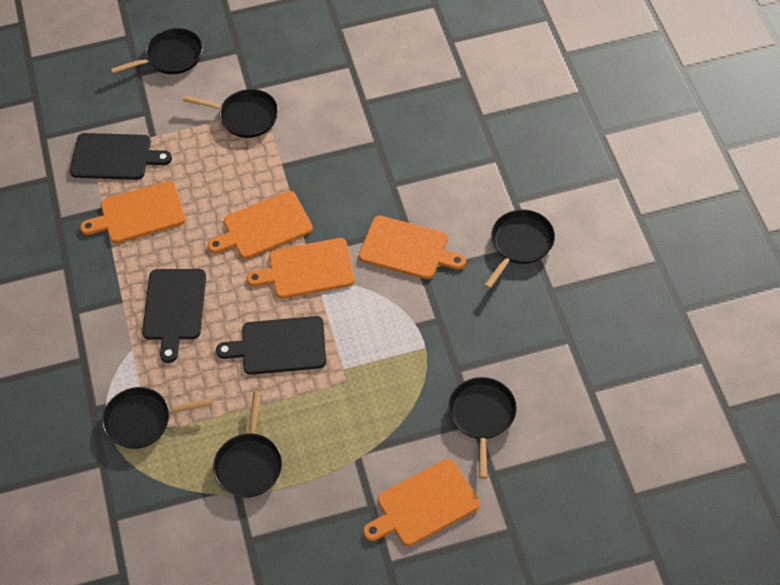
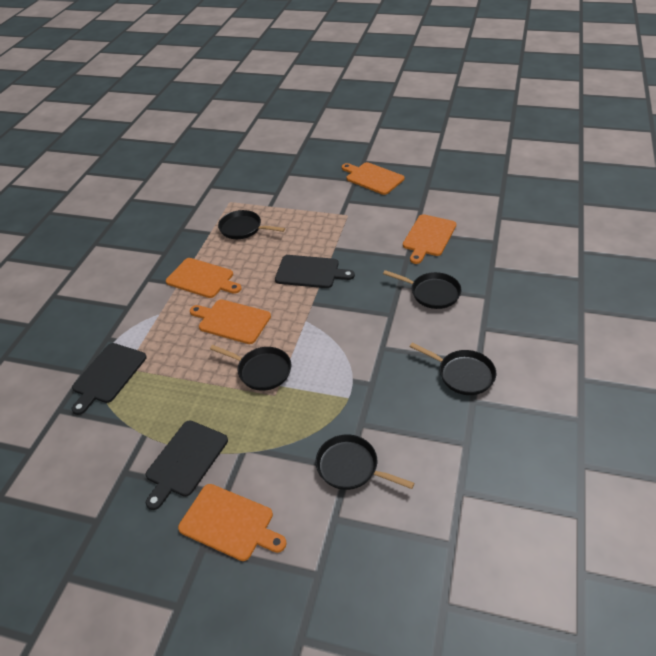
black pan: [102,387,213,449] [111,28,203,74] [183,89,278,138] [213,391,282,498] [448,377,517,479] [484,209,555,289] = 6 -> [210,345,291,391] [218,210,285,239] [315,435,414,490] [383,270,462,309] [409,342,496,395] = 5

